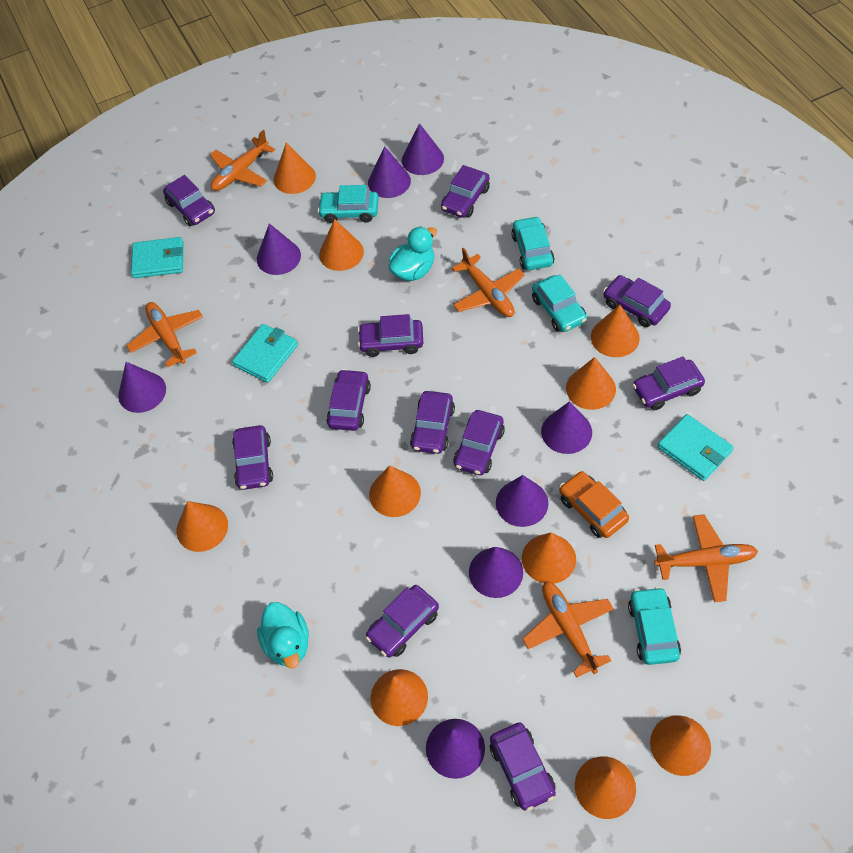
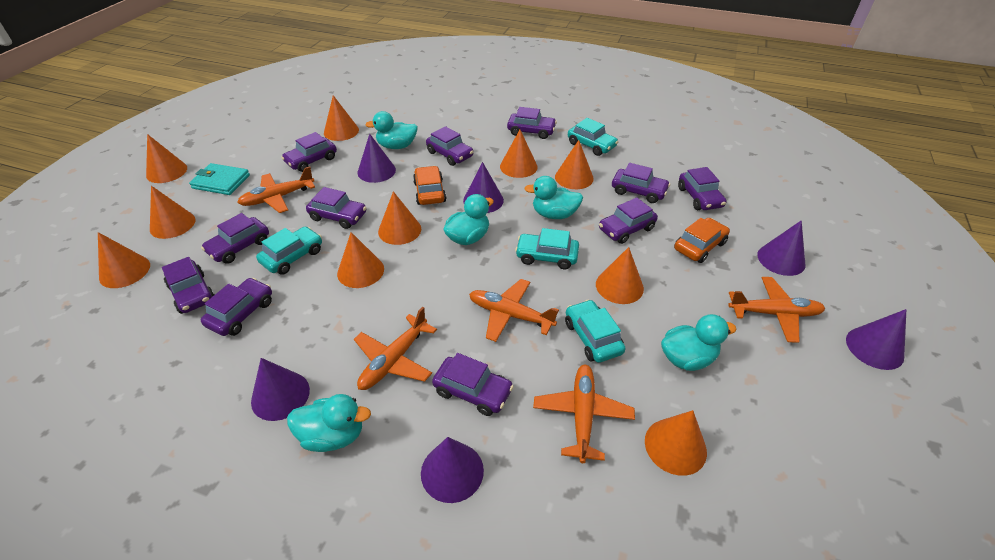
orange car: [559,471,629,538] = 1 -> [413,166,447,205] [674,218,730,263] = 2
purple cone: [118,362,166,413] [257,223,301,275] [368,146,411,198] [402,123,444,175] [426,719,485,779] [469,547,523,598] [496,475,548,527] [541,401,592,454] = 8 -> [251,358,310,421] [358,134,396,183] [421,437,484,503] [463,162,504,213] [757,220,805,276] [846,309,906,370] = 6
turquoise duck: [257,602,309,669] [389,226,437,281] = 2 -> [287,394,371,452] [365,111,418,149] [443,194,494,245] [524,176,583,219] [661,314,737,371] = 5
turquoise wallet: [131,237,184,278] [232,324,298,383] [658,414,734,481] = 3 -> [189,163,250,195] = 1

